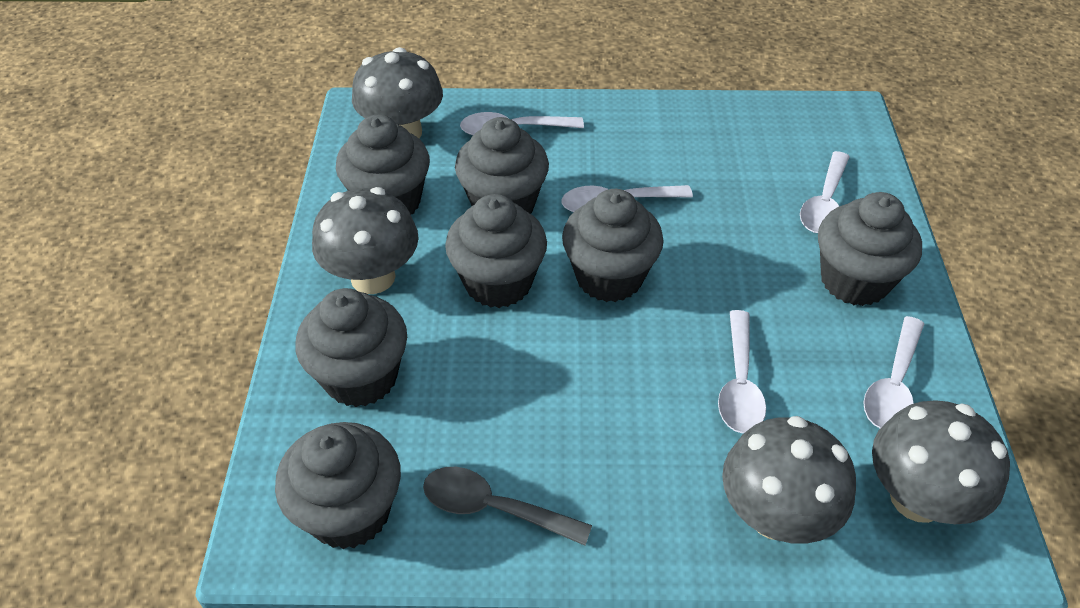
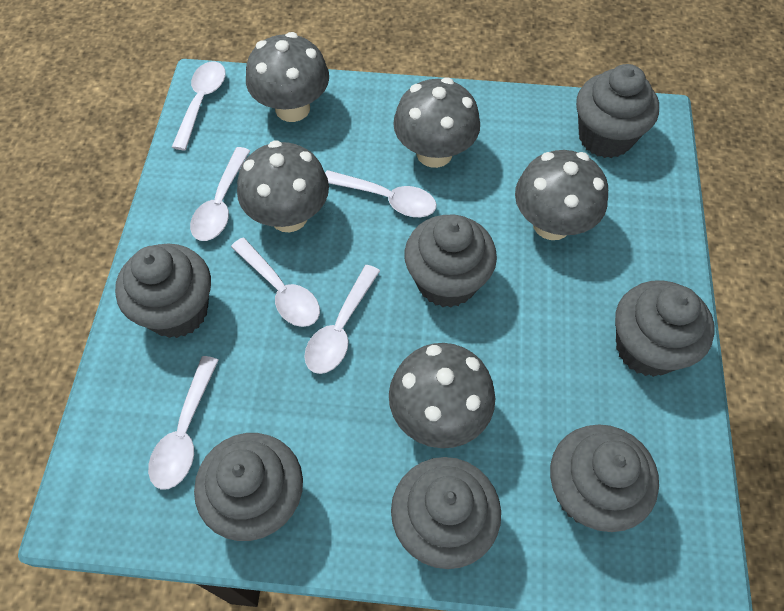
grey mushroom: [312,187,419,294] [352,47,443,138] [722,416,856,544] [872,401,1010,524] = 4 -> [237,140,329,232] [246,32,329,122] [389,343,495,448] [393,78,480,168] [515,150,608,240] = 5
grey spoon: [423,467,592,546] = 1 -> none = 0
white spoon: [460,112,584,136] [562,185,693,212] [718,310,766,433] [800,151,850,233] [863,316,924,428] = 5 -> [148,356,219,489] [172,61,226,150] [190,147,250,241] [231,238,320,327] [304,265,380,374] [325,170,437,217] = 6

